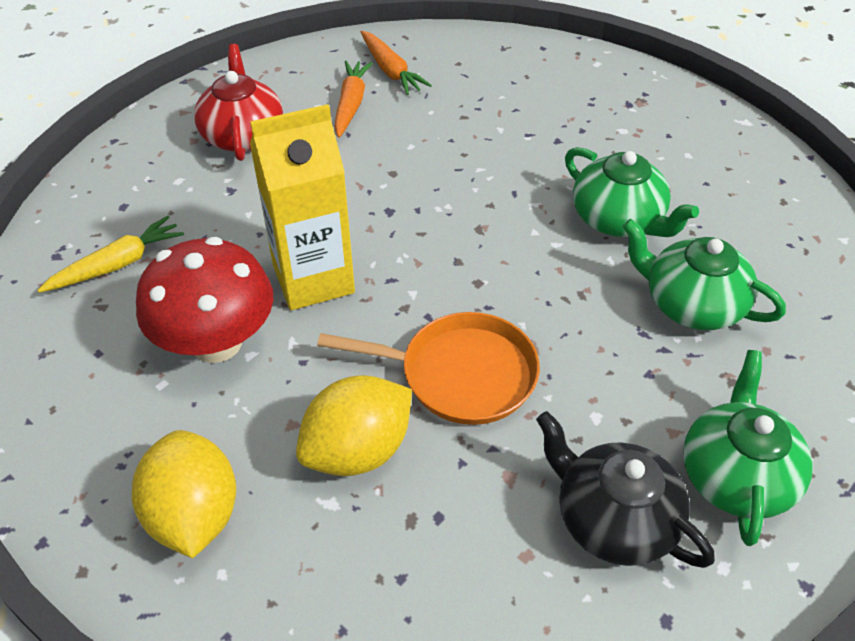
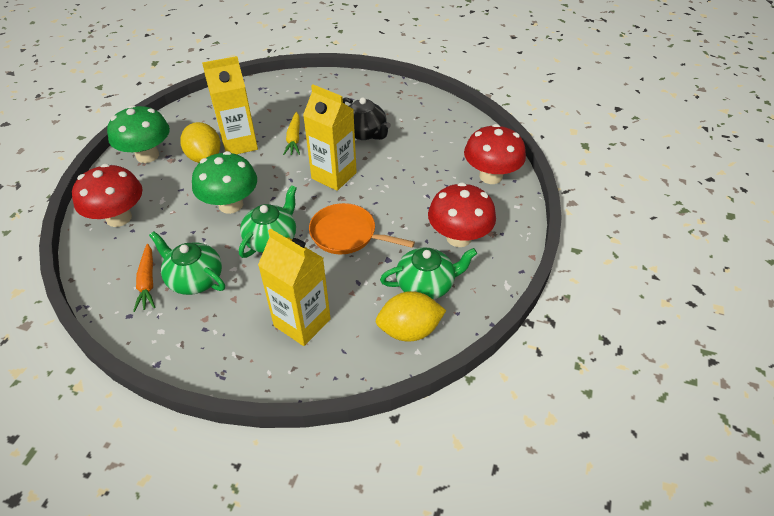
green mushroom: none = 0 -> [107,105,170,163] [192,151,257,214] = 2
orange carrot: [334,61,373,138] [361,31,432,95] = 2 -> [133,244,155,312] = 1
red mushroom: [136,237,273,363] = 1 -> [72,164,143,227] [428,182,496,247] [464,124,526,184] = 3
red teapot: [194,44,283,161] = 1 -> none = 0
yellow carton: [250,104,355,310] = 1 -> [202,56,258,154] [258,229,331,346] [303,84,357,191] = 3

